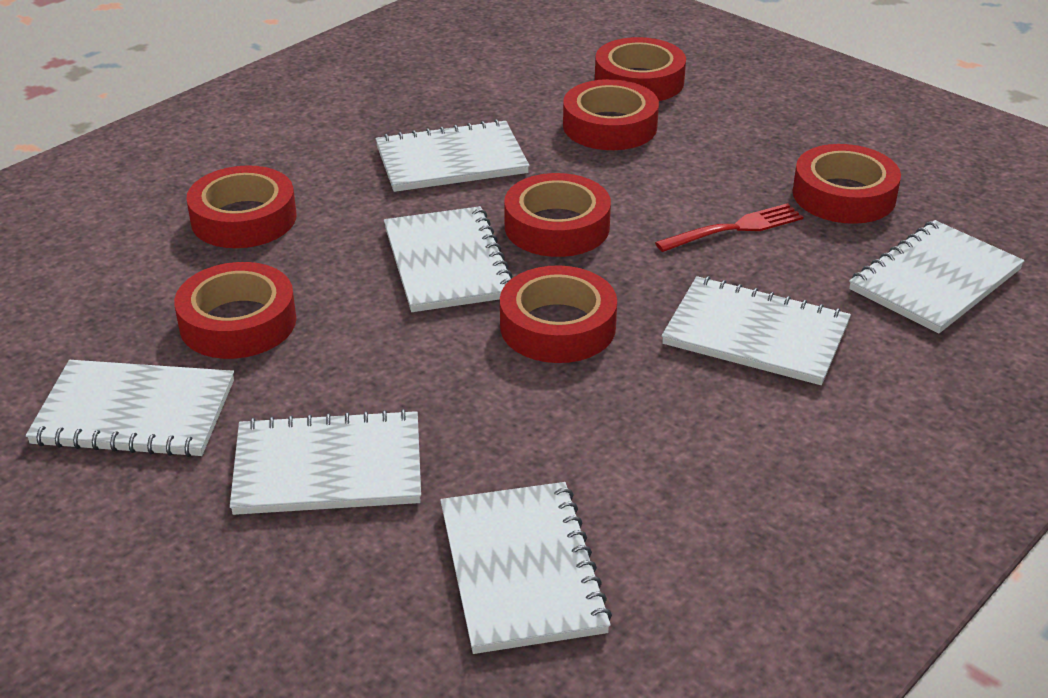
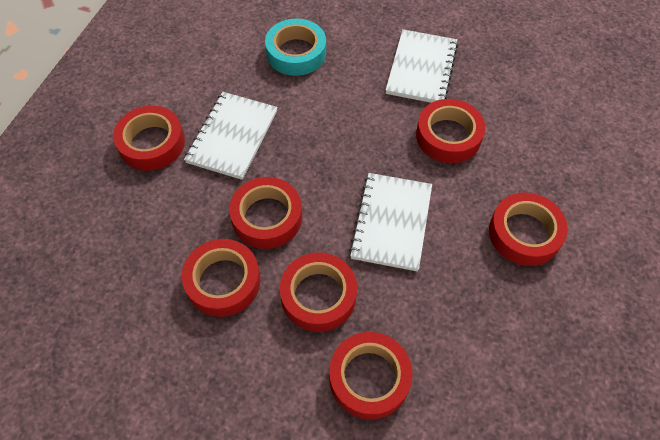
red fork: [655,203,803,252] = 1 -> none = 0
turquoise tape: none = 0 -> [265,19,326,76] = 1
white notebook: [26,360,234,457] [230,409,421,515] [375,119,530,192] [384,206,512,312] [440,482,612,654] [662,276,851,385] [849,220,1025,334] = 7 -> [184,92,278,180] [349,173,432,271] [385,29,458,103] = 3

